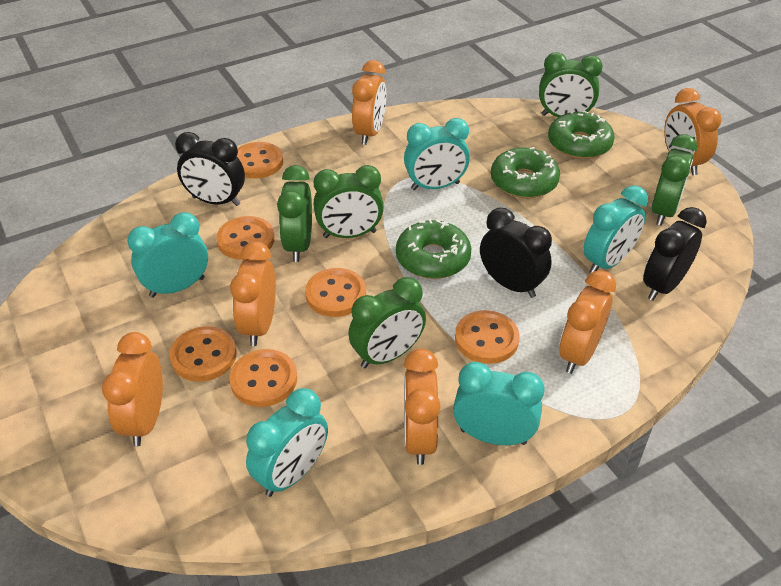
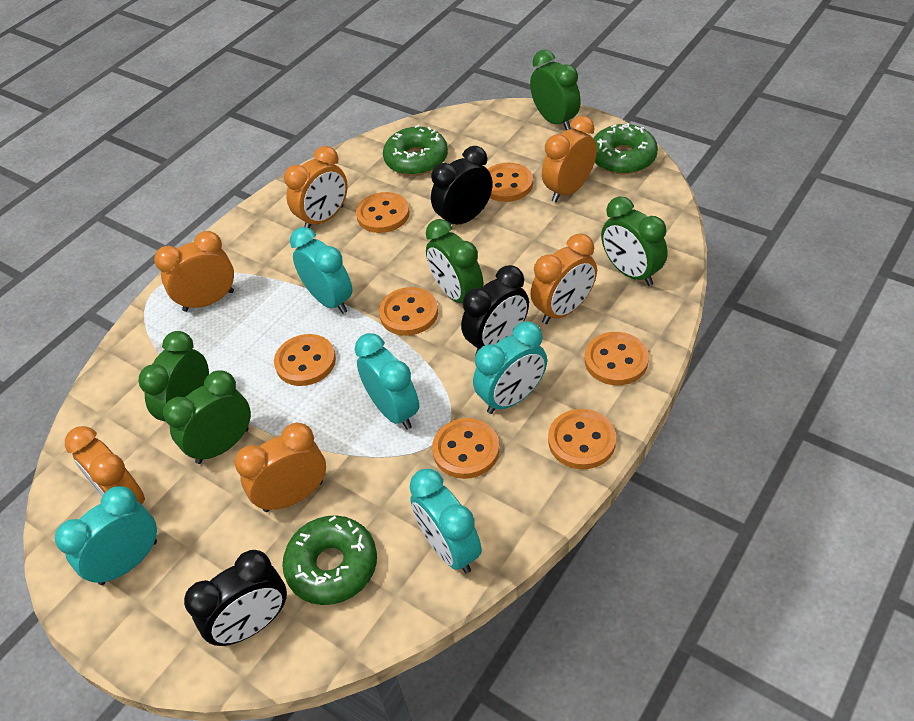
orange button: [169,326,237,382] [216,216,275,260] [229,349,297,407] [237,142,283,179] [305,268,366,317] [455,310,520,364] = 6 -> [274,334,336,386] [356,192,410,233] [379,287,438,336] [432,418,499,479] [488,163,533,202] [548,409,616,469] [585,332,649,385] = 7

